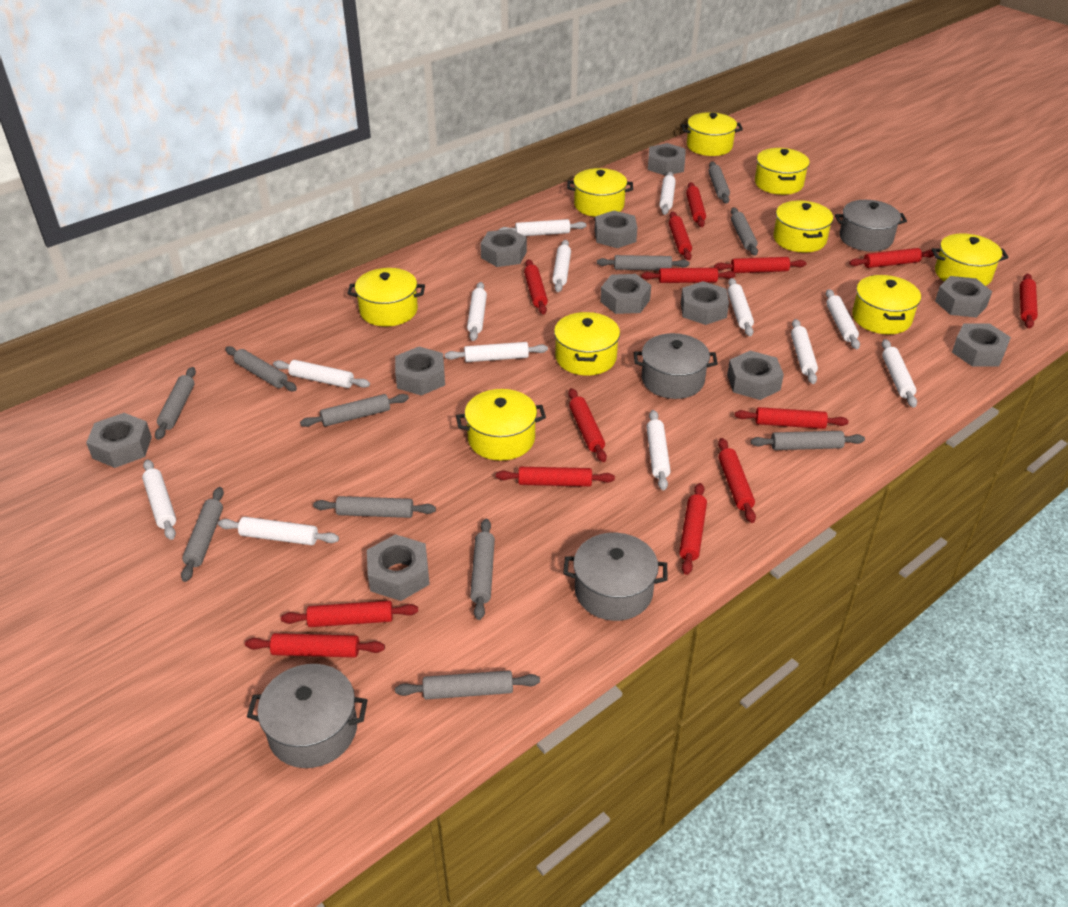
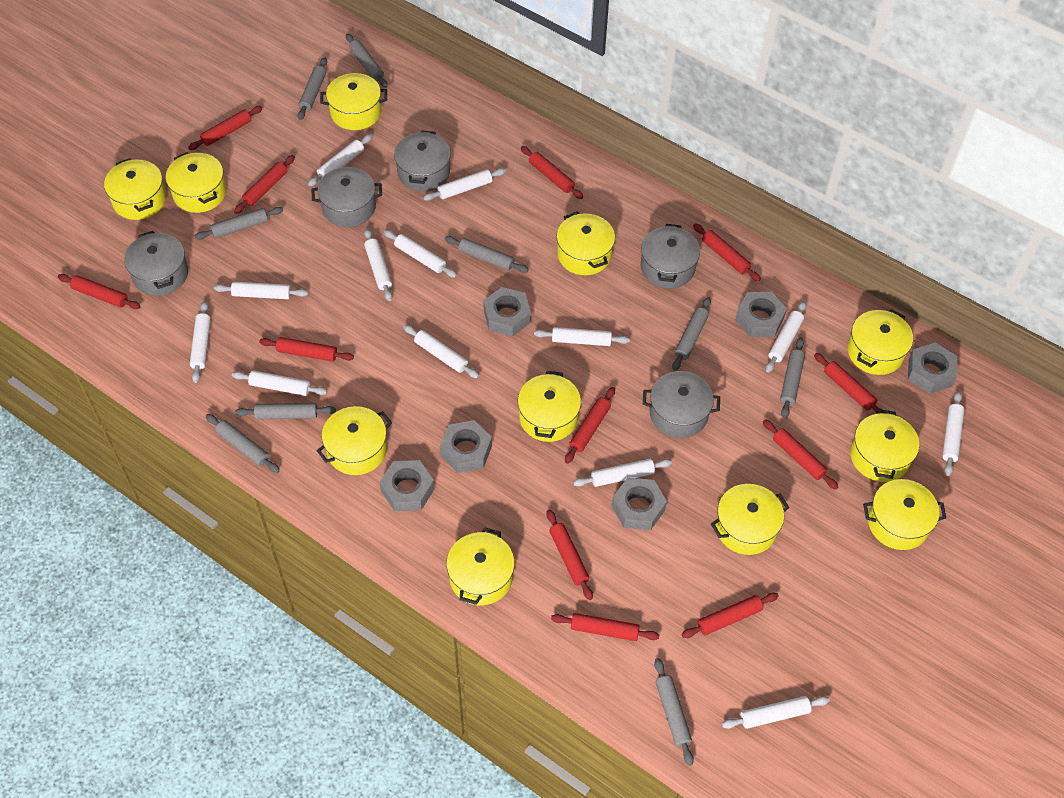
grey nut: [86,413,152,468] [367,534,430,601] [395,347,445,396] [480,229,527,267] [595,211,637,248] [600,274,651,314] [648,143,685,176] [681,281,729,325] [727,351,784,400] [935,276,992,318] [952,324,1011,367] = 11 -> [380,460,435,511] [440,420,492,473] [483,287,531,337] [612,478,667,530] [735,292,787,337] [908,343,957,394] = 6
grey pot: [247,664,367,768] [563,533,668,621] [634,333,718,399] [835,200,907,252] = 4 -> [124,231,188,296] [311,167,382,227] [394,130,451,192] [641,224,700,289] [643,371,720,438] = 5
grey rolling pin: [155,367,196,440] [181,487,224,582] [225,346,297,391] [300,394,409,427] [313,496,436,518] [395,670,540,700] [470,519,495,620] [597,255,689,270] [708,161,730,204] [731,207,758,255] [751,431,865,450] = 11 -> [195,207,283,240] [206,414,280,473] [235,403,336,420] [298,57,327,120] [346,34,388,88] [445,236,529,273] [654,658,694,766] [672,297,711,371] [780,338,805,418] = 9
red rolling pin: [245,633,385,658] [281,601,418,627] [496,467,615,487] [524,259,548,314] [568,388,607,462] [641,268,736,283] [669,212,692,260] [679,483,707,575] [686,182,706,227] [714,257,806,273] [718,438,756,523] [735,407,849,429] [849,248,934,268] [1020,274,1038,329] = 14 -> [58,274,141,309] [188,106,263,150] [234,155,295,214] [259,337,354,362] [521,146,583,199] [546,509,593,600] [551,613,659,641] [565,387,615,464] [682,593,779,638] [693,223,761,282] [763,420,838,490] [814,353,883,413] = 12
yellow pot: [347,268,425,327] [456,389,546,461] [554,312,620,376] [567,168,633,217] [681,112,743,156] [755,148,810,195] [773,200,833,253] [852,275,921,334] [931,233,1009,286] = 9 -> [104,158,166,220] [166,152,226,213] [317,406,392,475] [320,73,387,130] [446,527,515,605] [518,371,581,442] [556,212,615,275] [711,484,789,555] [848,309,913,375] [850,409,919,482] [863,479,946,550] = 11

